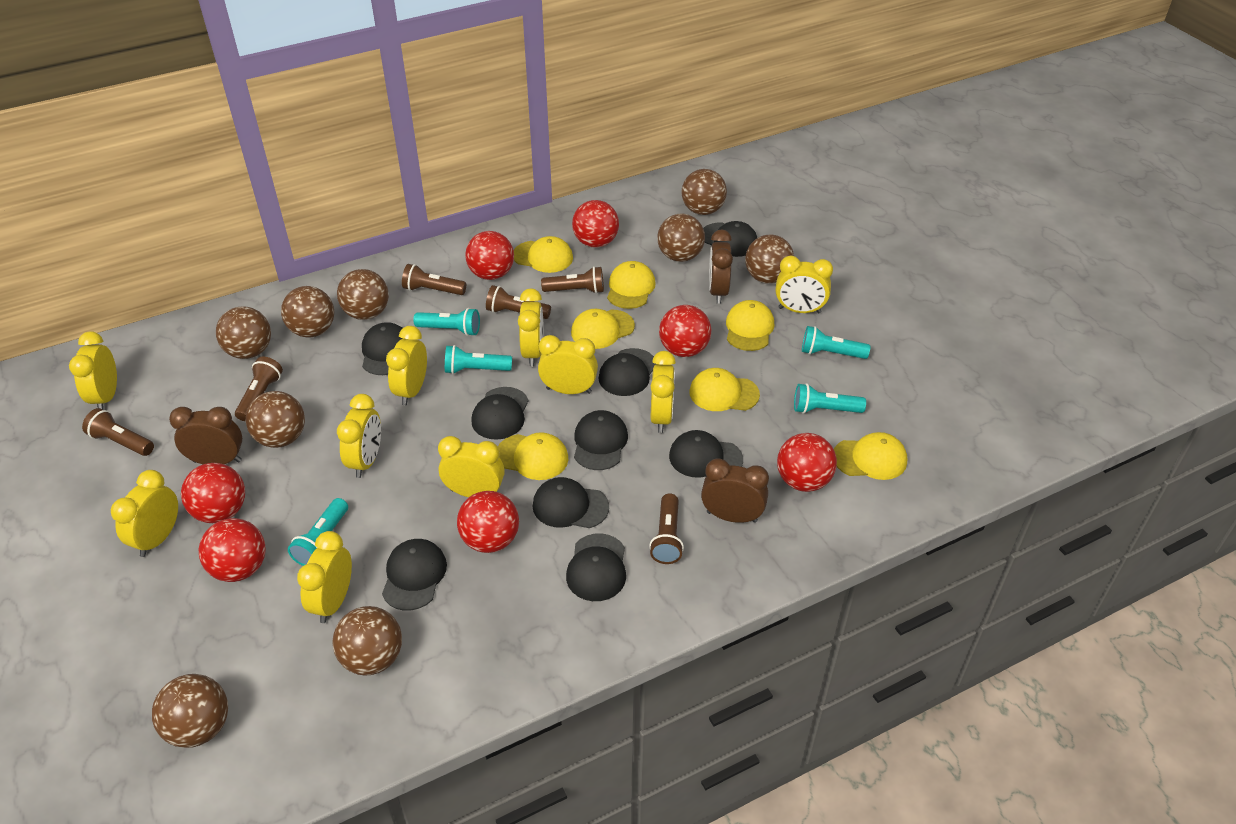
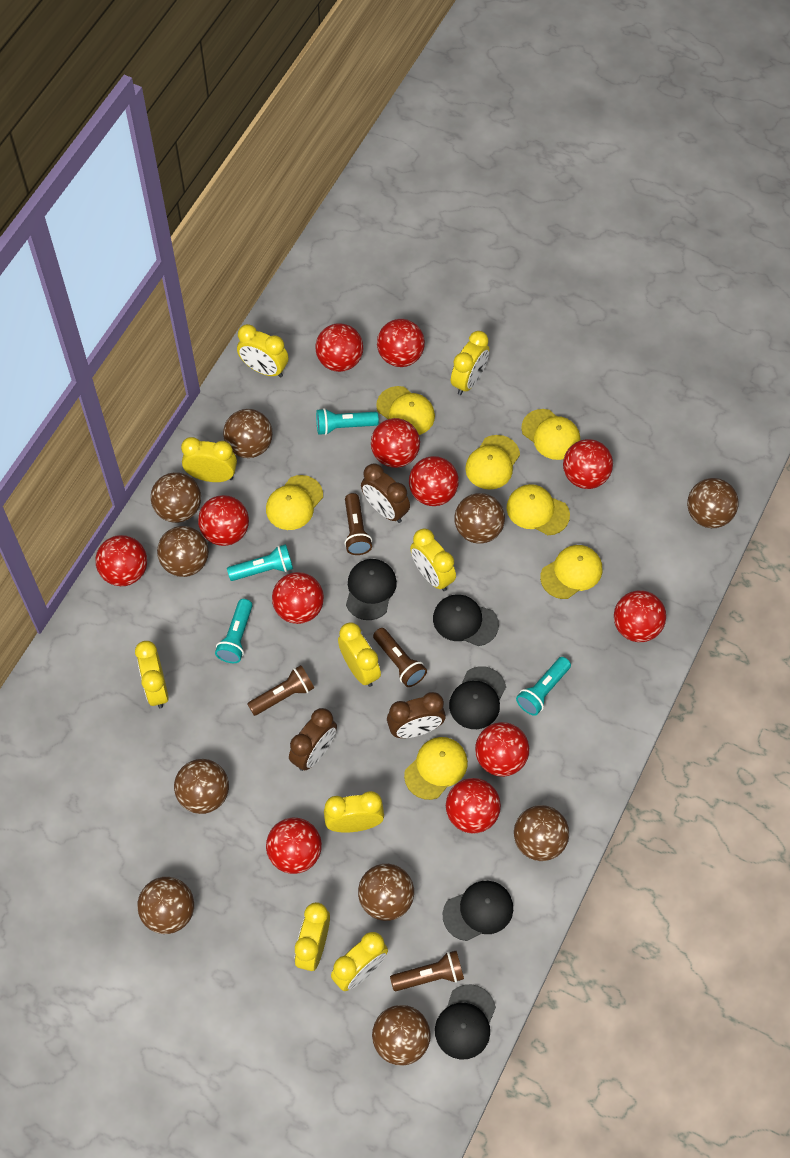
black cap: [362,322,403,375] [382,539,447,611] [471,387,529,440] [533,477,609,528] [566,533,626,601] [574,410,628,470] [598,348,656,396] [669,430,743,478] [703,221,757,257] = 9 -> [346,559,397,620] [433,594,499,646] [435,984,496,1059] [443,881,513,941] [449,666,506,729] = 5
brown ball: [152,674,228,748] [216,306,271,359] [245,391,305,448] [281,286,334,338] [332,606,402,676] [337,269,389,320] [657,214,705,262] [681,169,727,215] [745,235,794,284] = 9 -> [137,877,194,934] [151,472,201,523] [157,526,209,577] [174,759,229,814] [223,409,273,458] [358,864,414,921] [372,1005,431,1066] [454,493,505,544] [514,805,569,861] [687,478,739,528] = 10
brown flashlight: [82,408,154,456] [235,357,283,421] [402,264,466,295] [486,285,551,319] [541,266,604,294] [649,493,684,564] = 6 -> [247,665,314,716] [344,493,372,555] [373,628,427,687] [390,951,464,991] = 4
red ball: [181,463,245,523] [199,518,266,582] [457,491,519,553] [465,231,514,280] [572,200,619,247] [659,305,711,357] [777,433,837,492] = 7 -> [96,535,147,586] [198,495,249,546] [266,818,322,874] [272,572,324,624] [315,323,363,372] [371,418,420,468] [377,319,425,367] [409,456,459,506] [446,778,501,834] [475,722,529,777] [563,439,613,489] [614,590,666,642] = 12
turquoise flashlight: [288,498,348,566] [413,308,480,336] [445,345,512,374] [794,383,866,414] [802,326,870,359] = 5 -> [215,599,253,663] [227,544,293,581] [316,408,379,435] [516,657,571,716] = 4
yellow clock: [69,331,117,410] [111,470,178,557] [297,531,352,623] [337,394,381,478] [386,326,427,405] [438,436,505,497] [518,288,544,366] [538,335,598,394] [651,351,676,433] [776,255,833,313] = 10 -> [135,641,168,708] [181,437,237,482] [237,324,288,378] [295,902,330,971] [324,791,384,833] [331,932,388,991] [338,622,381,687] [410,529,456,591] [451,331,489,395] = 9

